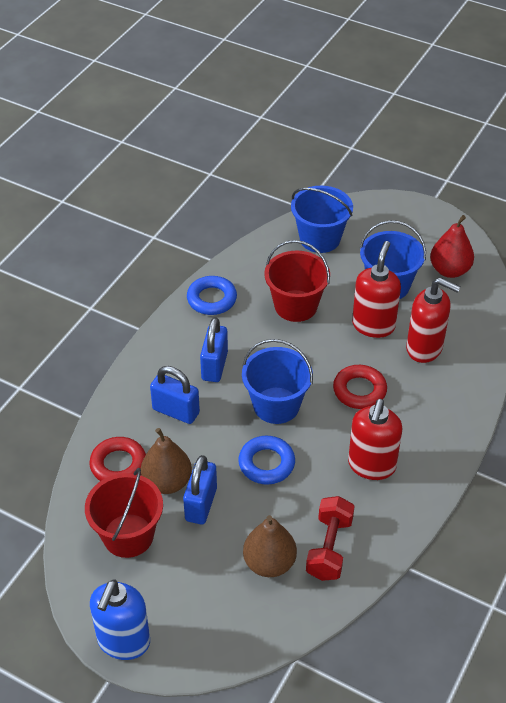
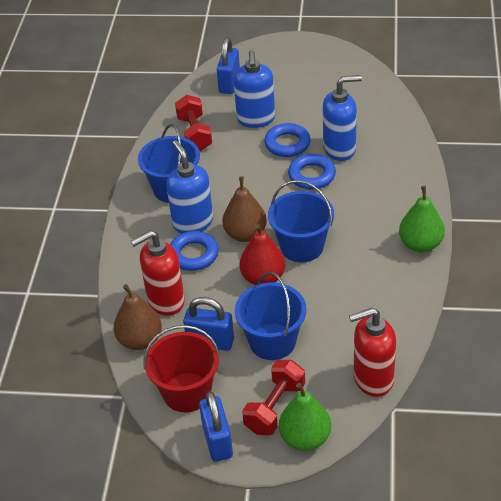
blue ring: [187,276,237,315] [238,436,295,485] = 2 -> [170,231,219,271] [264,123,311,157] [288,154,336,190] = 3
blue soap dispenser: [90,579,150,660] = 1 -> [166,140,213,234] [233,50,275,128] [323,75,362,161] = 3
green pear: none = 0 -> [279,383,331,451] [399,186,445,252] = 2
red bucket: [85,468,163,558] [264,240,330,322] = 2 -> [143,325,220,412] = 1
red dumbbell: [306,496,355,581] = 1 -> [175,95,212,151] [242,360,305,435] = 2
red ring: [89,437,146,481] [333,365,387,409] = 2 -> none = 0
red soap dispenser: [348,399,402,480] [352,241,401,338] [406,278,461,363] = 3 -> [131,230,185,316] [349,308,396,397] = 2

